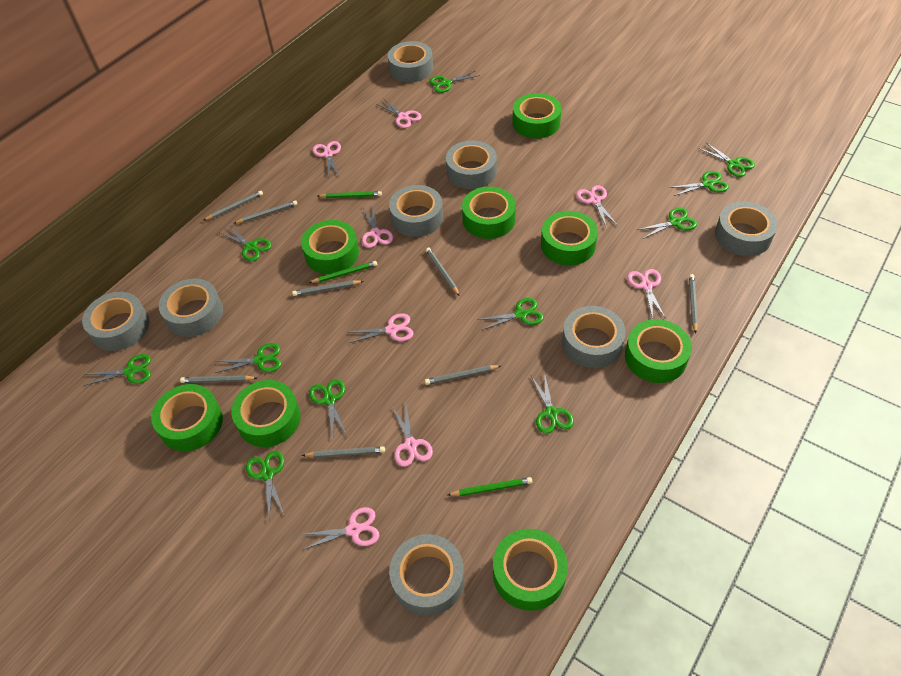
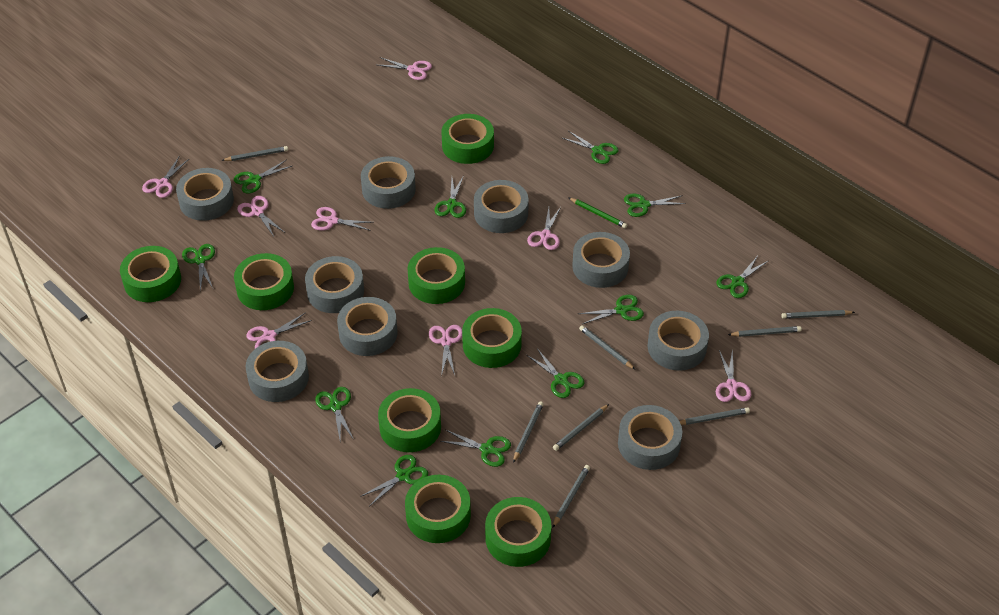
green pencil: [309,261,377,283] [318,191,382,198] [448,477,532,496] = 3 -> [568,197,627,228] = 1
grey tape: [82,292,149,351] [159,279,223,337] [388,41,433,83] [389,185,443,237] [389,534,464,616] [446,140,497,189] [562,306,626,368] [715,202,778,256] = 8 -> [176,168,234,221] [246,341,309,402] [305,256,364,313] [337,297,398,356] [361,156,416,209] [474,180,529,233] [572,232,630,288] [618,405,682,470] [648,311,709,371] = 9

